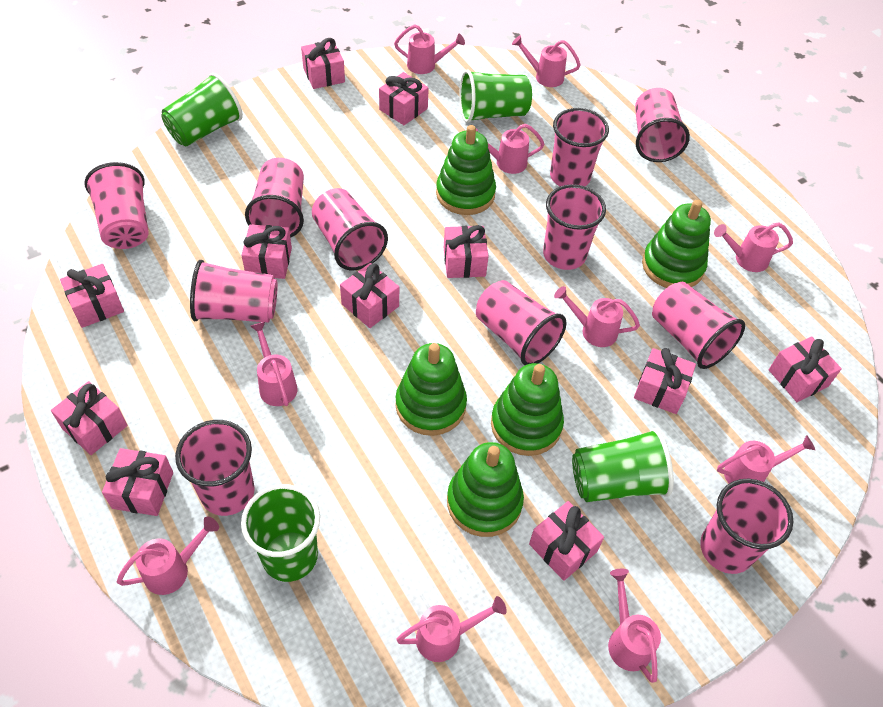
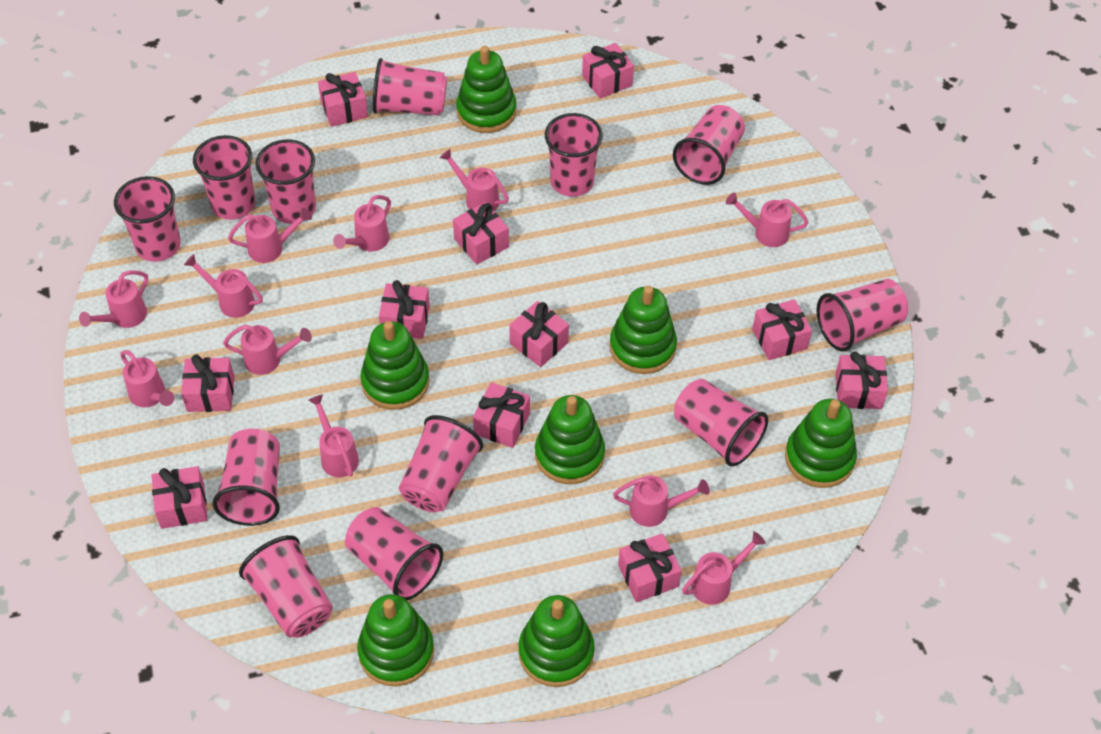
green cup: [161,73,243,146] [241,484,320,582] [459,69,532,123] [572,428,674,502] = 4 -> none = 0
green stacking toy: [395,343,467,436] [436,125,496,215] [447,442,524,537] [491,363,564,456] [642,200,711,288] = 5 -> [357,594,434,686] [360,321,429,410] [456,46,516,133] [518,595,595,687] [535,395,605,484] [610,286,677,374] [785,399,857,488] = 7
pink cup: [84,162,149,249] [175,420,255,516] [190,260,278,323] [245,158,304,238] [312,188,388,270] [476,280,567,365] [543,184,606,270] [550,108,609,186] [635,88,690,162] [652,282,745,369] [700,479,793,574] = 11 -> [114,176,181,262] [193,135,255,220] [212,429,280,526] [239,535,333,638] [255,139,316,224] [345,507,443,600] [373,58,447,116] [399,415,483,512] [545,113,603,197] [673,105,745,185] [674,379,768,467] [817,279,908,352] = 12
pink watering can: [117,516,219,595] [250,322,297,406] [394,24,465,74] [396,596,507,662] [476,124,545,174] [512,35,580,87] [554,286,640,347] [608,569,661,683] [714,222,793,272] [717,435,815,484] = 10 -> [79,270,148,328] [120,350,174,407] [184,254,263,318] [223,325,312,375] [228,208,312,263] [308,394,359,477] [333,195,391,252] [440,149,509,211] [613,475,710,527] [682,532,766,605] [726,193,809,247] = 11

